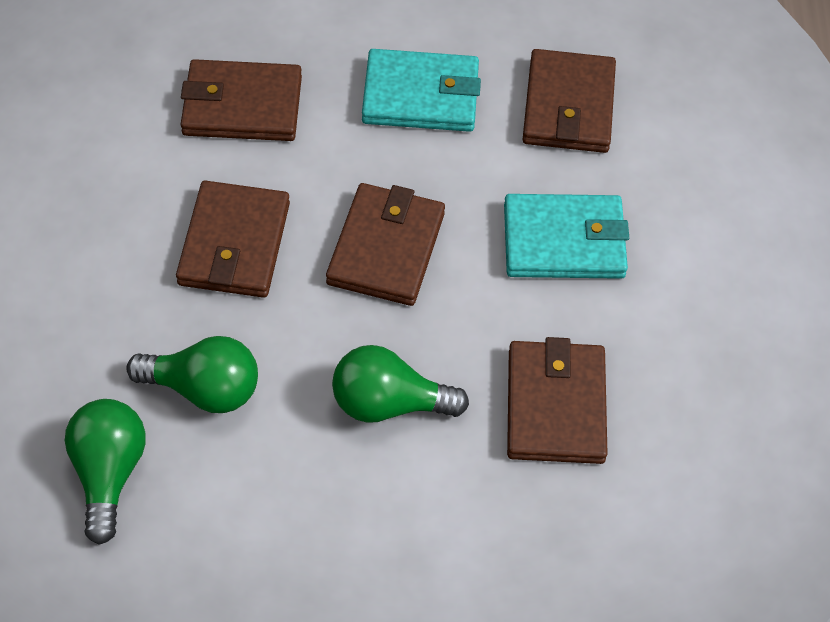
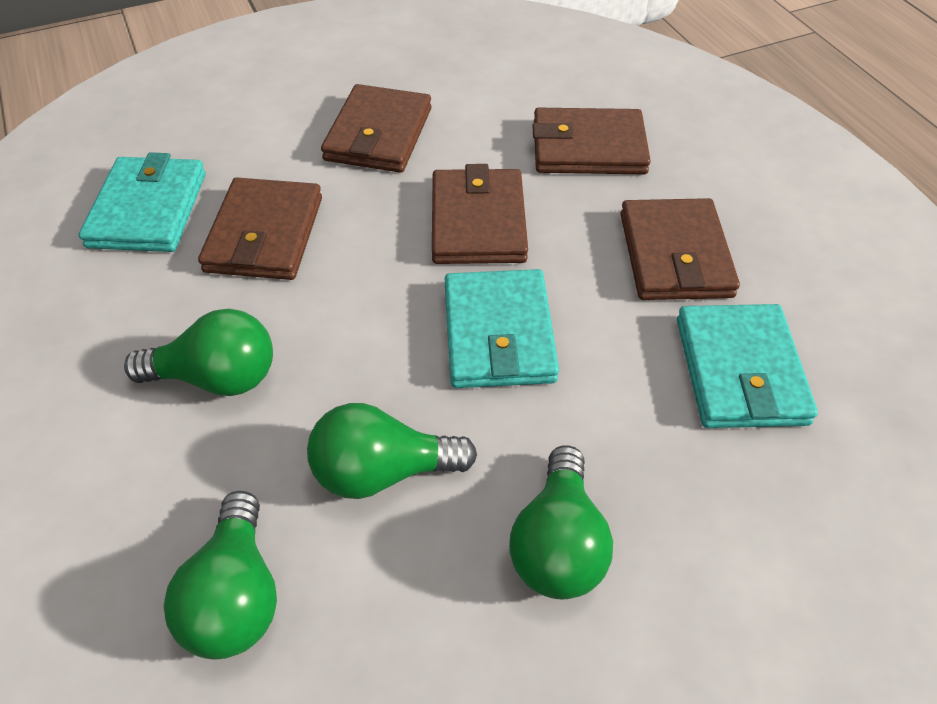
green light bulb: [65,399,145,545] [126,336,258,413] [332,345,469,423] = 3 -> [124,309,273,396] [163,491,277,659] [307,403,477,499] [509,445,613,599] = 4
turquoise wallet: [362,49,481,132] [504,194,629,279] = 2 -> [79,152,206,252] [445,269,559,388] [677,304,818,428] = 3

